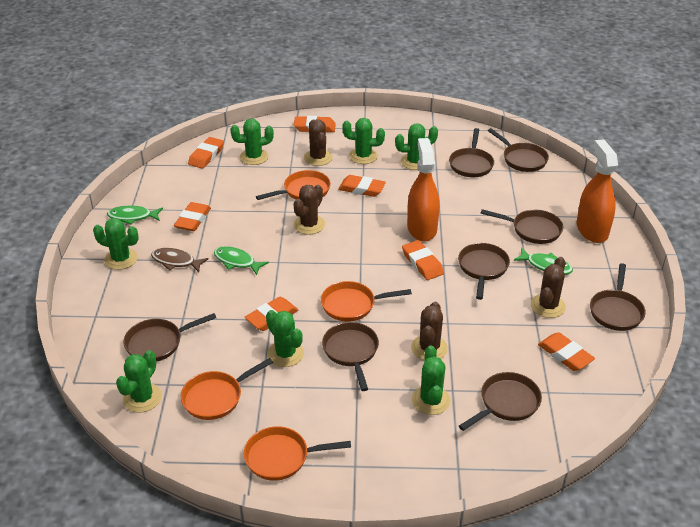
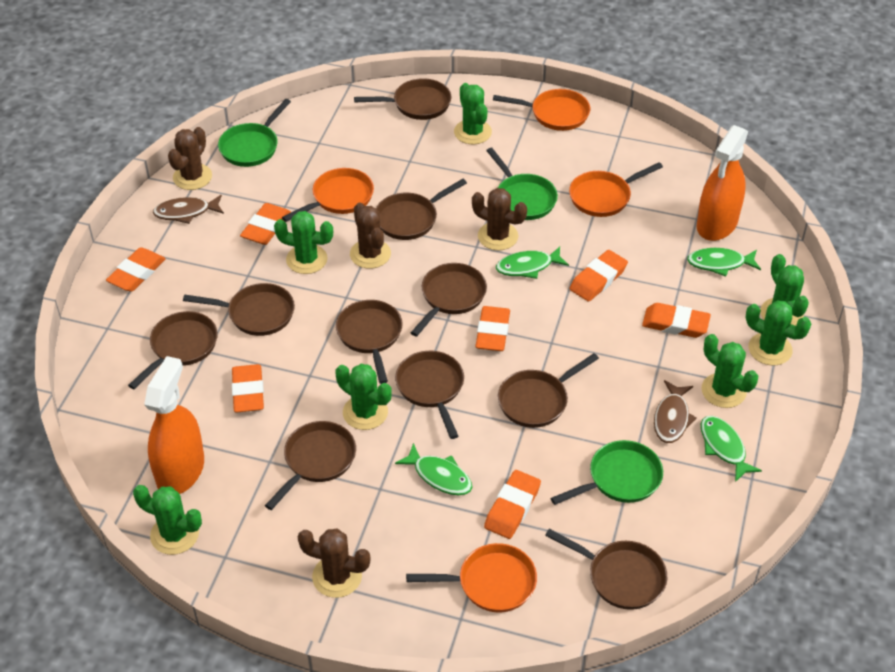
brown fish: [151,248,208,272] = 1 -> [153,195,224,224] [654,380,697,443] = 2
brown pan: [124,313,216,362] [322,322,379,391] [449,128,494,177] [458,243,510,300] [459,372,542,431] [480,209,563,244] [488,128,549,172] [590,263,646,331] = 8 -> [128,311,218,389] [183,283,295,336] [265,421,356,510] [336,300,403,384] [354,78,451,120] [376,179,467,240] [395,351,464,439] [411,263,487,337] [498,353,599,428] [545,529,667,610] = 10
green fish: [107,205,163,225] [214,246,269,275] [514,248,573,275] = 3 -> [395,443,472,495] [496,246,569,279] [687,248,761,277] [701,416,762,482] = 4
green pan: none = 0 -> [218,99,291,167] [486,148,558,220] [551,440,663,505] = 3

